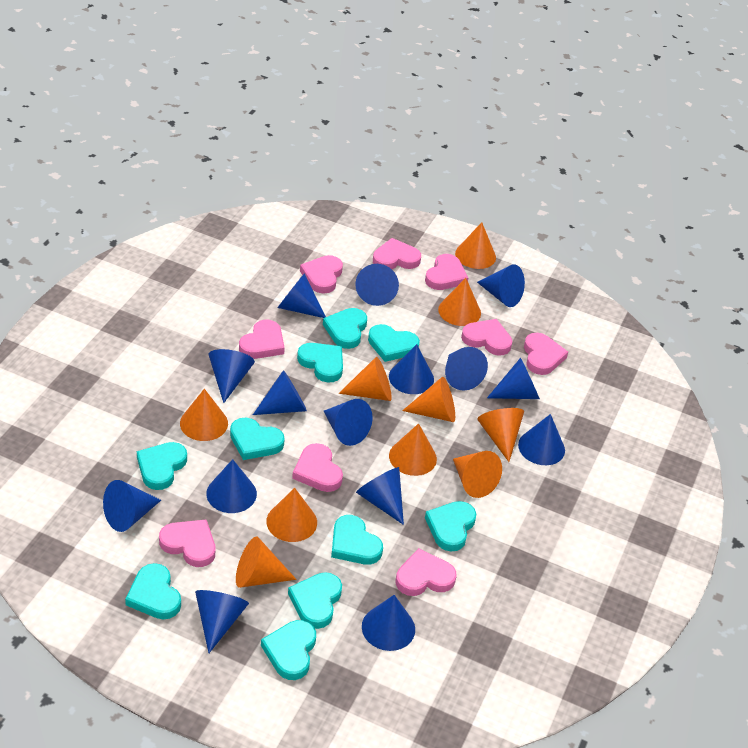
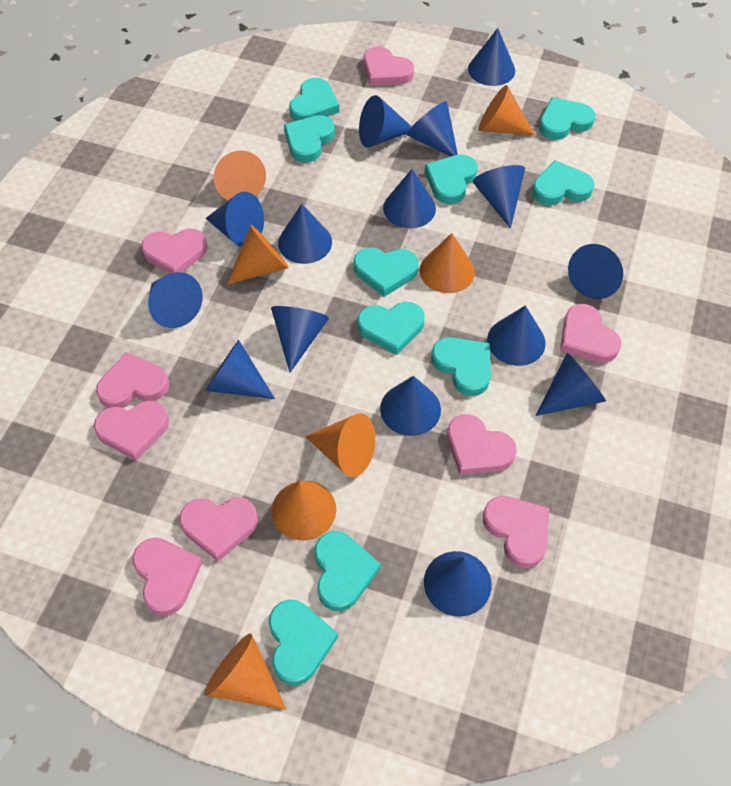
orange cone: [180,389,228,441] [236,536,297,588] [266,488,317,542] [339,357,392,401] [389,423,437,476] [402,377,455,422] [438,278,481,326] [453,451,502,498] [455,222,496,269] [477,408,524,462] = 10 -> [204,633,287,710] [214,151,266,200] [227,225,289,285] [272,481,336,540] [305,413,375,477] [420,233,475,293] [479,85,535,135] = 7

